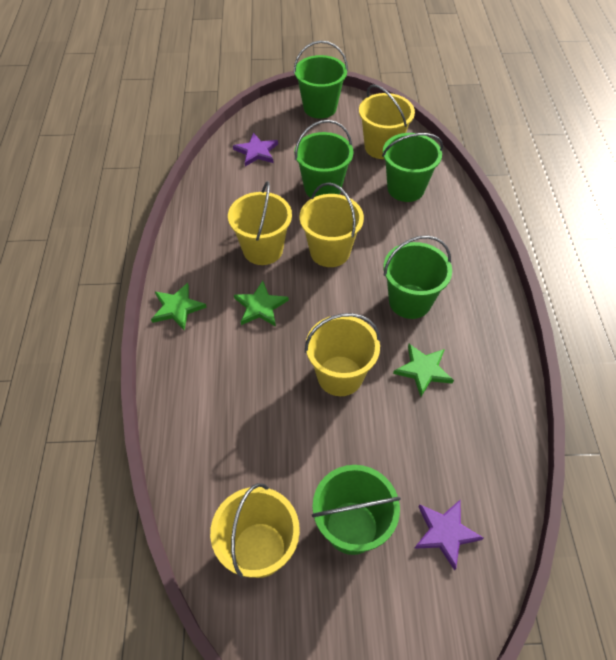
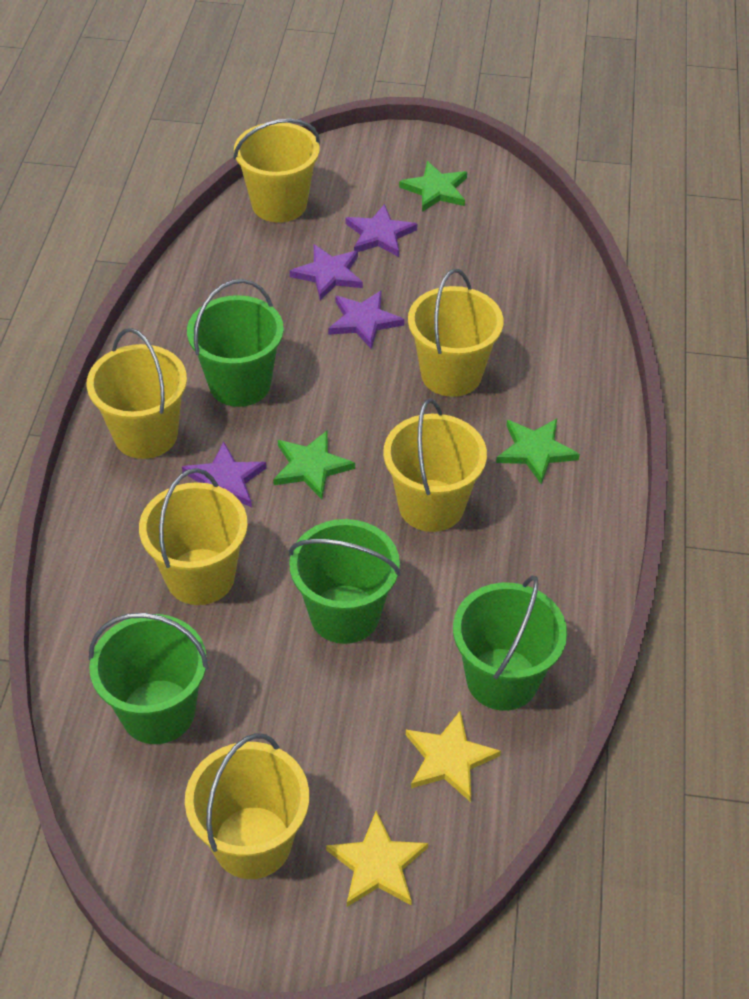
green bucket: [294,40,348,119] [294,120,353,198] [312,465,401,555] [382,133,443,202] [383,235,452,319] = 5 -> [89,613,209,744] [187,279,284,407] [289,519,401,644] [453,575,567,711] = 4
purple star: [233,133,278,166] [414,500,483,570] = 2 -> [182,442,267,507] [290,245,363,301] [328,290,404,349] [346,204,417,257] = 4
yellow bucket: [210,483,300,578] [228,181,292,265] [300,182,364,267] [305,313,380,396] [359,84,415,159] = 5 -> [87,328,187,459] [139,468,248,605] [185,733,309,879] [233,119,320,222] [383,398,487,532] [408,269,503,397] = 6
yellow star: none = 0 -> [326,811,428,907] [406,710,501,802] = 2

